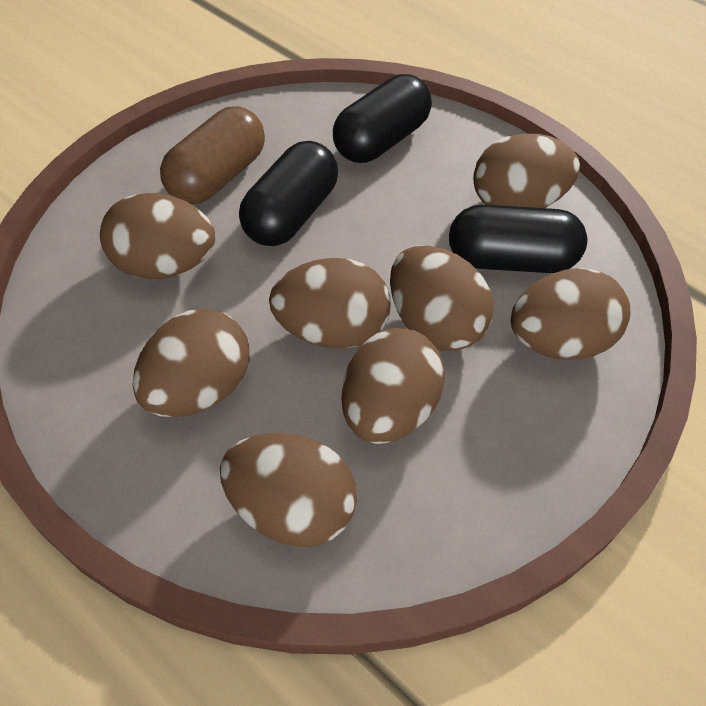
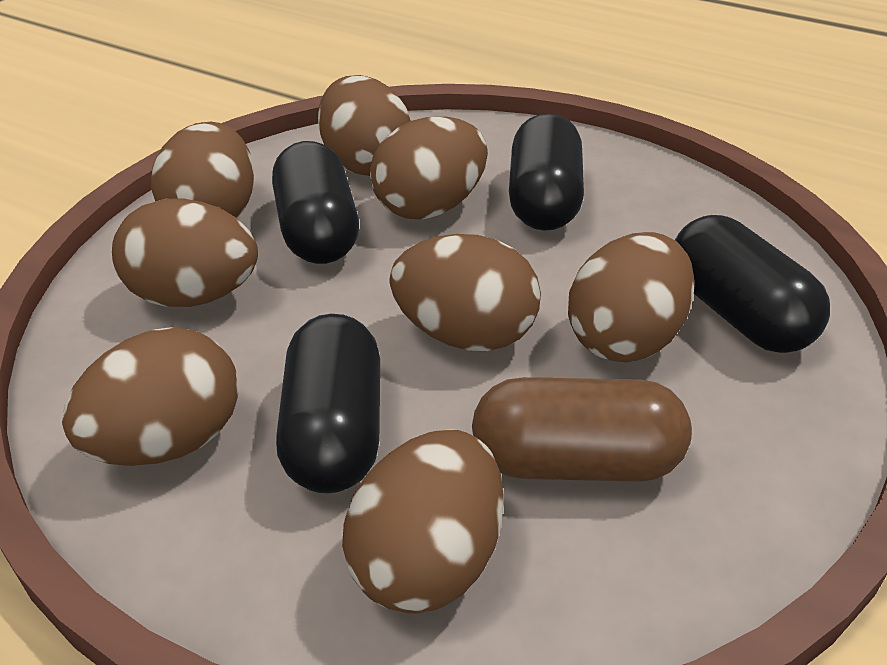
black capsule: [239,141,338,246] [333,74,432,163] [449,205,587,273] = 3 -> [272,141,359,264] [276,314,380,494] [509,113,584,231] [675,215,830,353] = 4

